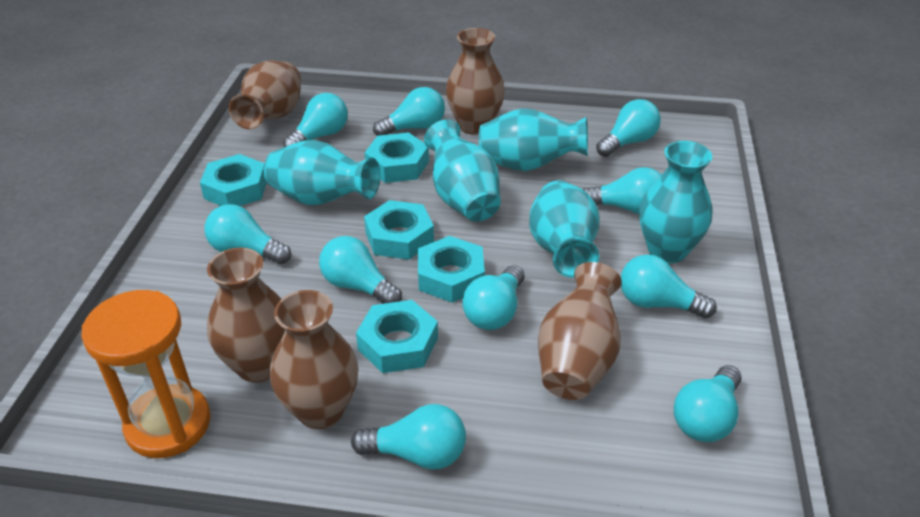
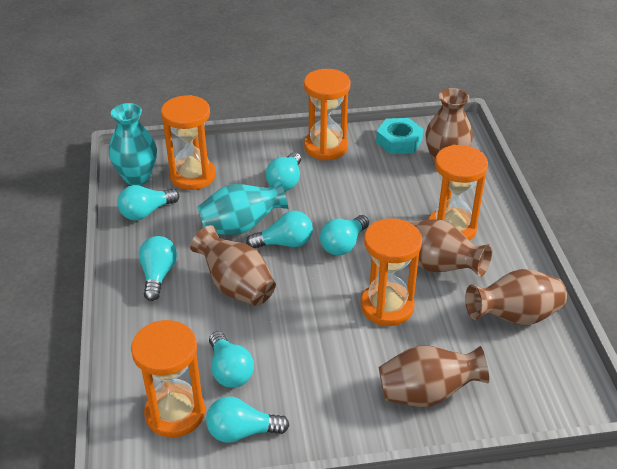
orange hourglass: [81,290,211,458] = 1 -> [131,320,205,438] [161,95,216,190] [304,69,350,161] [361,218,422,326] [428,145,488,240] = 5
turquoise light bulb: [204,204,291,264] [283,93,348,147] [319,236,402,304] [351,404,466,470] [373,87,445,136] [462,265,524,330] [582,167,661,214] [596,99,661,157] [621,254,717,319] [674,365,742,442] = 10 -> [117,185,179,221] [139,236,177,301] [206,396,290,443] [209,331,254,388] [246,211,313,249] [266,152,301,191] [320,215,369,255] = 7
turquoise nut: [200,154,267,206] [356,300,438,373] [364,200,434,260] [365,132,429,183] [418,236,485,303] = 5 -> [376,118,423,154] = 1
turquoise vase: [264,140,380,205] [424,119,501,222] [479,108,588,171] [529,180,600,278] [639,141,713,263] = 5 -> [109,103,157,185] [197,179,288,235] = 2

